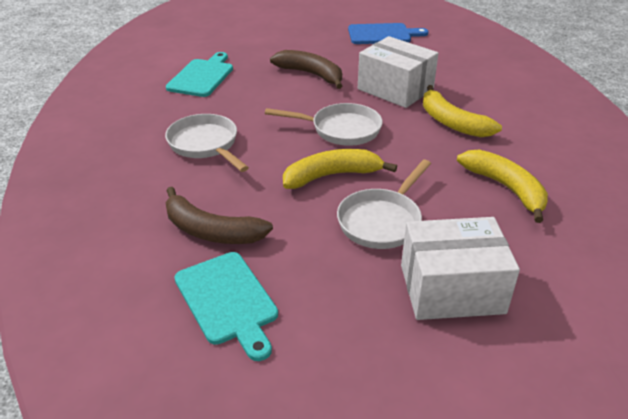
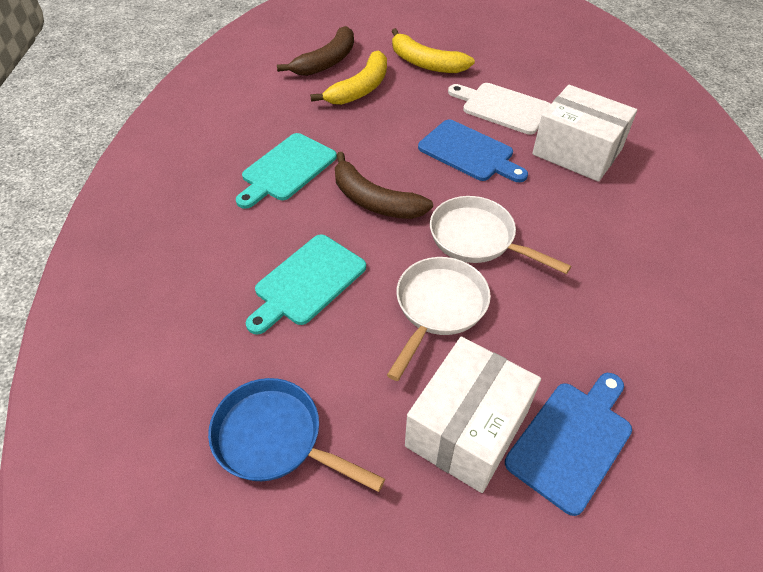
blue cutting board: [348,23,428,44] = 1 -> [418,120,528,182] [505,373,632,516] = 2
blue pan: none = 0 -> [208,378,385,492] = 1
white cutting board: none = 0 -> [448,83,551,135] = 1
white pan: [165,114,249,172] [265,103,383,146] [337,160,431,249] = 3 -> [387,257,491,381] [430,196,571,274] = 2
yellow banana: [283,149,397,189] [423,85,502,137] [457,150,548,223] = 3 -> [310,51,387,105] [391,28,475,73] = 2

